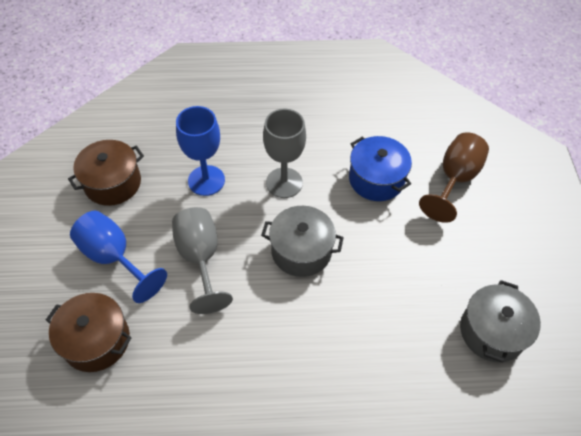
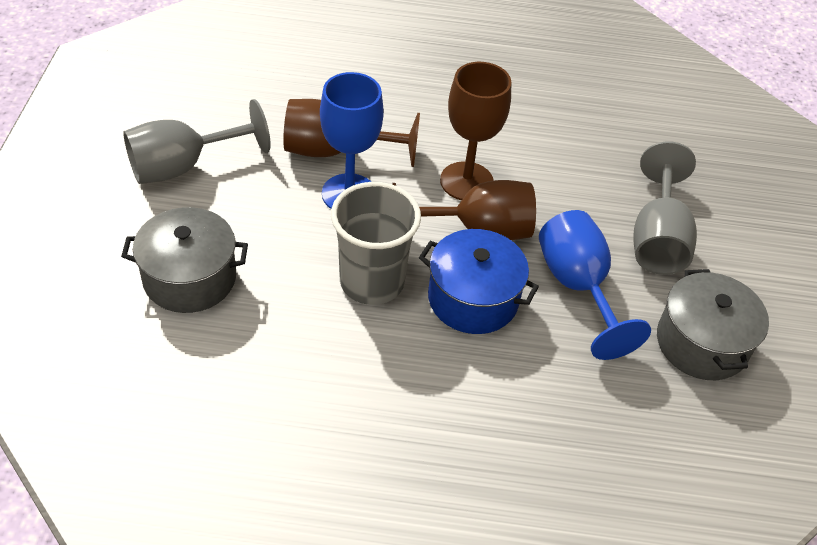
brown goblet: [419,132,489,223] = 1 -> [283,99,420,167] [392,180,536,240] [440,62,512,200] = 3
brown pot: [46,293,132,372] [68,140,144,206] = 2 -> none = 0
grey cup: none = 0 -> [331,182,421,305] = 1

